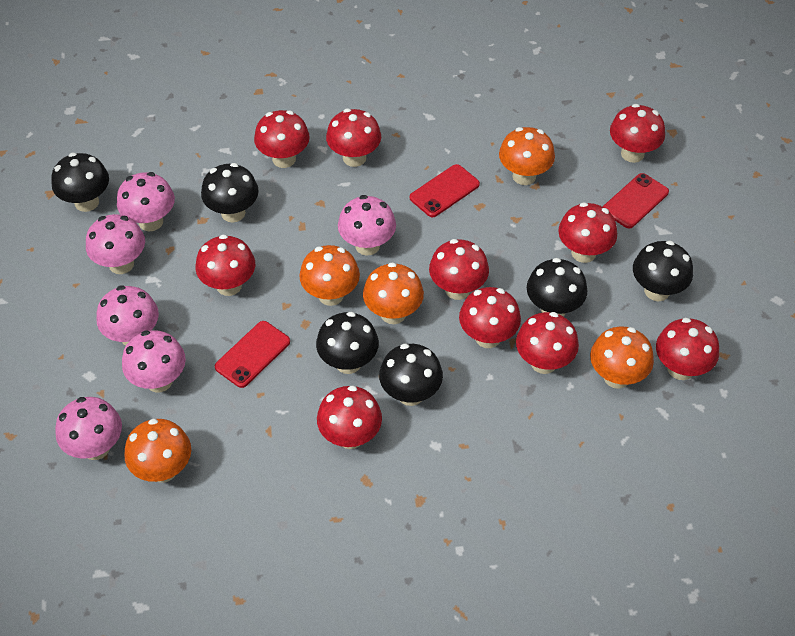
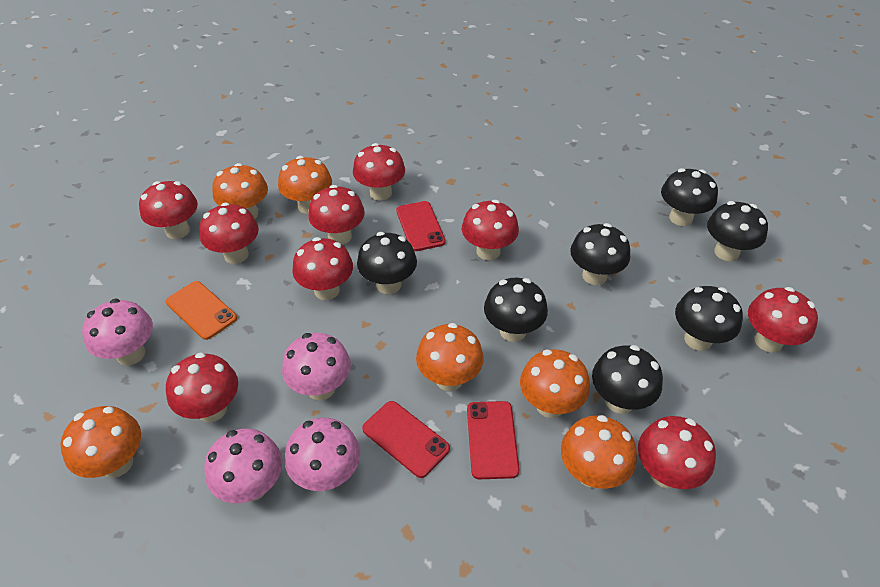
black mushroom: [51,153,109,212] [201,163,259,223] [316,312,379,374] [379,344,443,406] [527,258,587,316] [633,241,693,301] = 6 -> [357,232,417,294] [484,278,548,342] [570,223,630,285] [592,345,663,414] [661,168,718,226] [675,286,743,351] [707,201,768,261] = 7
orange mushroom: [124,419,191,483] [299,245,360,306] [363,262,424,324] [499,127,555,185] [590,327,654,389] = 5 -> [60,406,141,478] [212,163,268,219] [278,156,332,214] [416,323,484,391] [520,349,590,418] [561,415,637,489] = 6
orange phone: none = 0 -> [166,281,237,340] = 1
pink mushroom: [55,397,122,460] [86,214,145,274] [96,285,159,345] [117,172,175,231] [122,330,186,392] [338,195,396,256] = 6 -> [82,298,153,366] [204,428,282,503] [282,333,351,400] [285,418,360,491] = 4
red mushroom: [196,234,255,296] [254,110,310,168] [317,386,382,449] [326,108,381,167] [429,239,489,300] [459,287,521,348] [516,312,579,374] [558,202,617,263] [610,104,665,163] [656,317,719,380] = 10 -> [139,181,198,239] [166,352,238,422] [199,203,259,264] [292,237,353,300] [308,185,365,245] [353,143,405,201] [462,200,519,260] [638,416,716,489] [748,287,818,353] = 9

